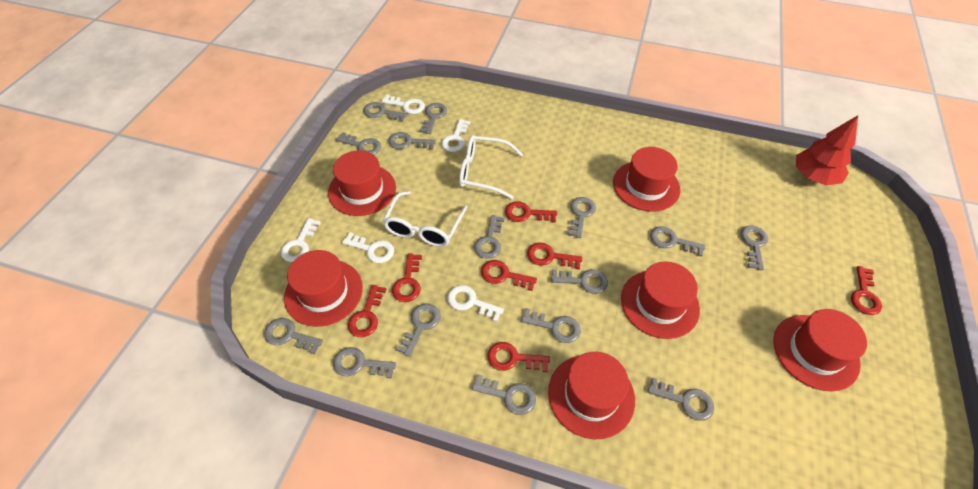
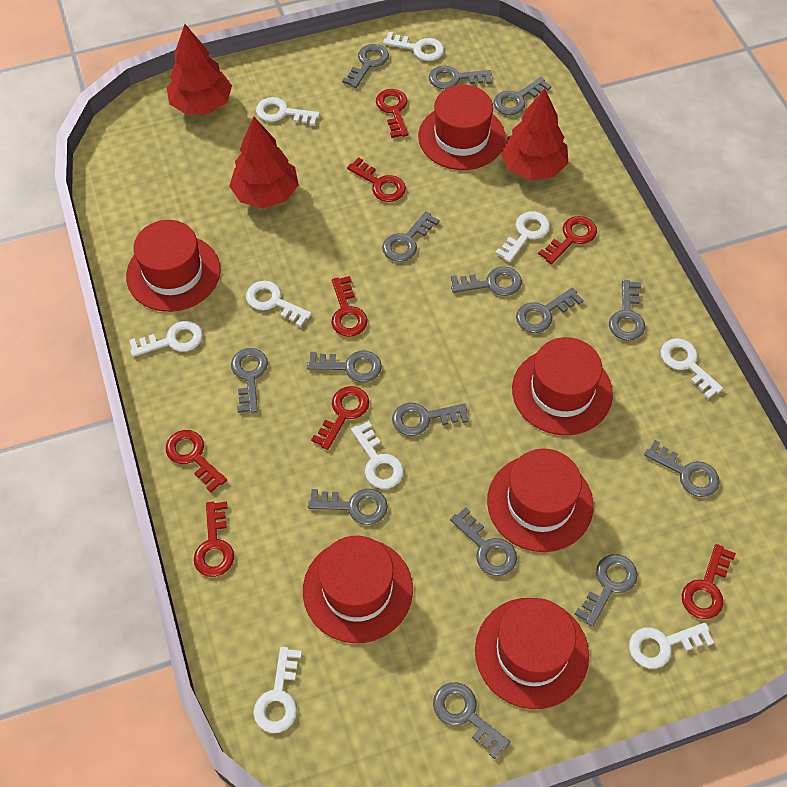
red key: [348,285,386,337] [392,254,422,302] [481,260,537,291] [487,342,550,372] [505,201,557,223] [527,243,582,269] [851,266,882,315] = 7 -> [166,430,227,492] [194,502,234,577] [311,386,369,450] [331,276,368,337] [347,157,406,202] [376,89,408,138] [538,216,597,264] [682,544,736,619] = 8
red tree: [796,115,858,185] = 1 -> [167,24,232,114] [229,117,299,208] [500,88,568,180] = 3
white glasses: [382,191,467,247] [459,135,523,199] = 2 -> none = 0
white key: [281,218,321,262] [342,232,394,263] [382,94,425,114] [441,119,471,152] [447,285,504,322] = 5 -> [129,321,203,357] [246,281,312,327] [253,647,302,733] [256,97,320,126] [351,421,404,489] [383,32,444,61] [495,211,550,262] [629,622,714,669] [660,338,723,399] = 9

